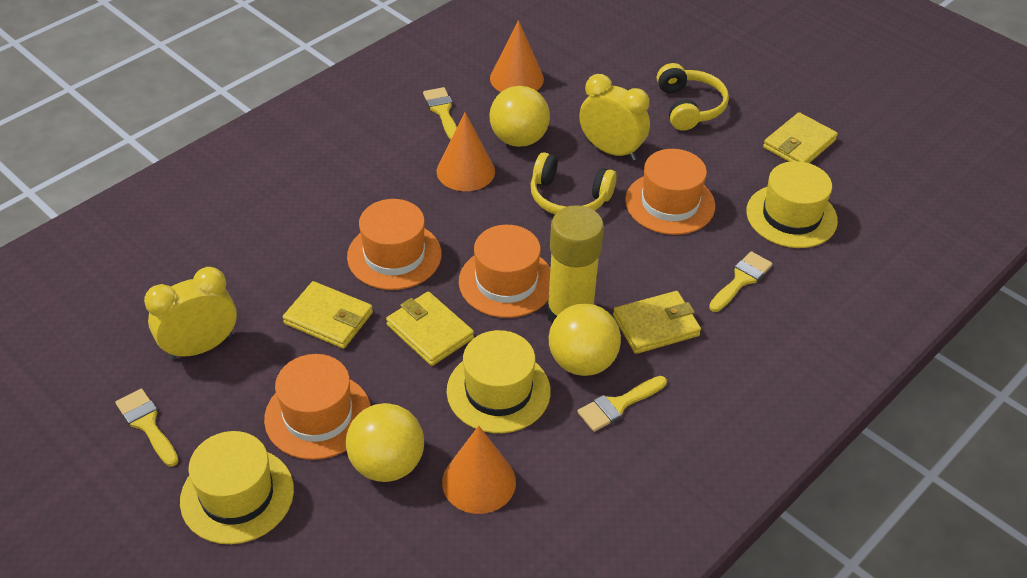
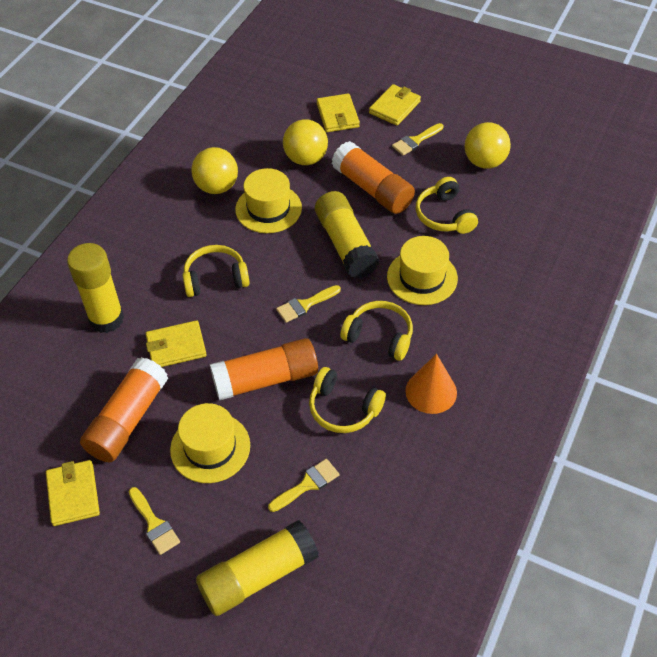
orange cone: [437,112,495,191] [442,426,516,514] [490,20,544,92] = 3 -> [405,354,457,414] = 1
orange glue stick: none = 0 -> [80,357,168,462] [210,338,318,401] [332,141,415,214] = 3
orange hat: [264,354,371,460] [347,199,442,290] [459,225,550,318] [625,149,715,235] = 4 -> none = 0
yellow clock: [144,267,237,360] [579,74,650,161] = 2 -> none = 0
yellow glue stick: [547,205,604,323] = 1 -> [67,243,124,333] [196,520,319,616] [315,191,379,279] = 3
yellow headphones: [531,152,617,215] [657,63,729,131] = 2 -> [183,245,250,297] [309,367,386,433] [340,301,413,361] [416,177,478,234] = 4

